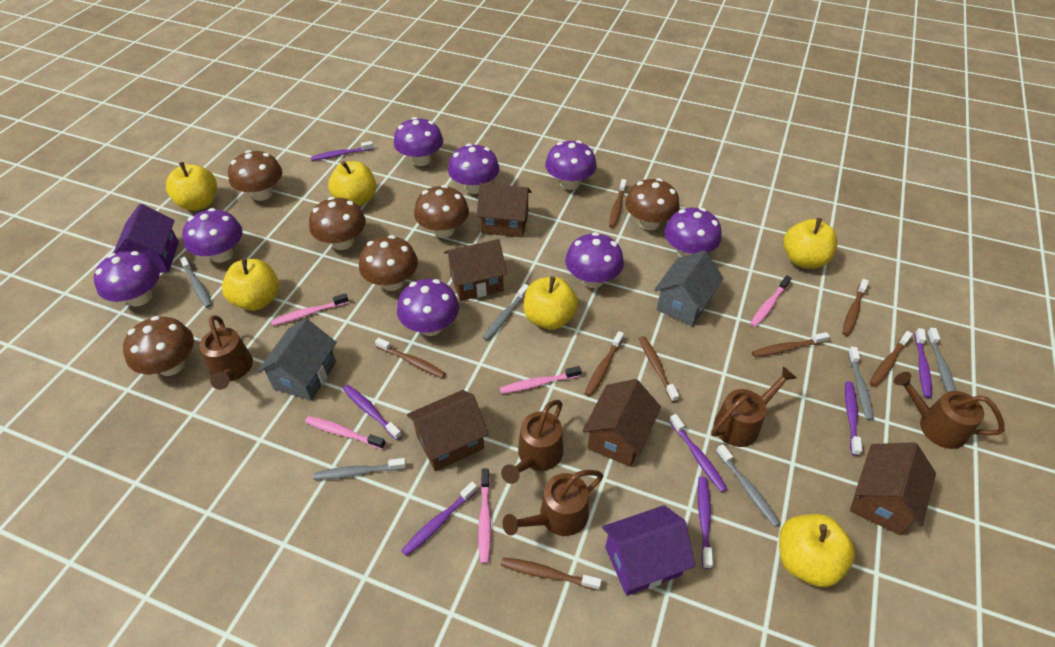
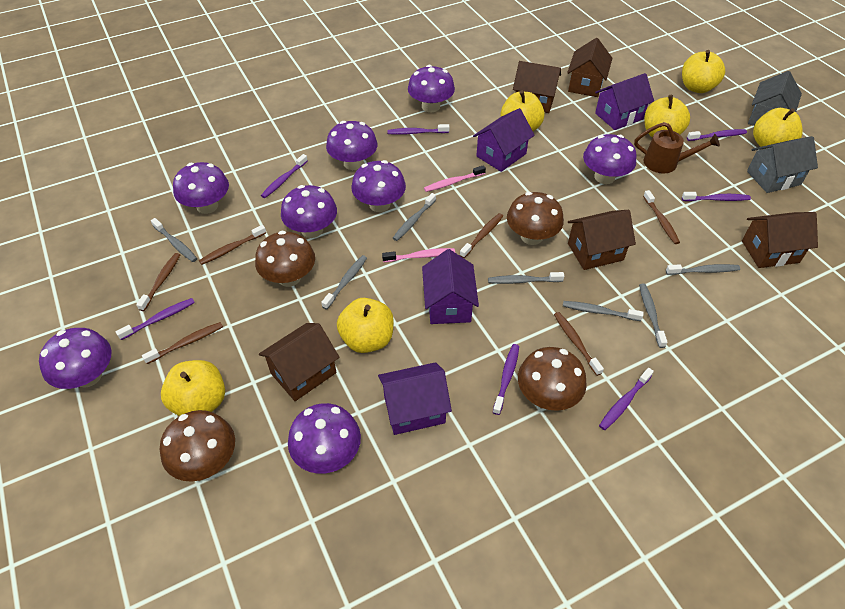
brown mushroom: [123,316,194,376] [228,150,282,201] [309,197,366,250] [359,235,418,291] [414,185,469,238] [625,178,680,230] = 6 -> [160,410,235,482] [255,231,315,287] [507,192,564,245] [518,347,587,411] = 4
brown toothbrush: [375,337,446,378] [501,557,602,590] [585,331,624,397] [609,179,627,228] [639,336,679,402] [752,332,830,357] [842,279,869,336] [870,331,913,387] = 8 -> [136,253,180,311] [142,322,223,364] [199,225,266,265] [460,213,503,258] [554,312,604,376] [643,190,680,244] = 6
brown watering can: [200,315,253,390] [501,400,563,484] [502,470,603,536] [711,366,797,447] [893,372,1005,449] = 5 -> [634,122,720,174] = 1
grey toothbrush: [180,257,212,308] [313,458,406,480] [483,284,529,341] [716,444,781,527] [848,347,874,421] [927,328,956,392] = 6 -> [151,218,197,262] [321,255,367,309] [393,193,436,241] [488,272,564,284] [563,301,644,321] [639,283,668,348] [666,264,740,275] = 7
pink toothbrush: [271,293,349,326] [305,416,386,449] [478,469,491,564] [500,366,582,394] [750,275,791,327] = 5 -> [382,248,455,262] [424,165,486,192] = 2
purple house: [113,204,179,273] [602,505,696,596] = 2 -> [378,362,452,435] [422,249,479,324] [473,108,534,172] [595,73,654,130] = 4

